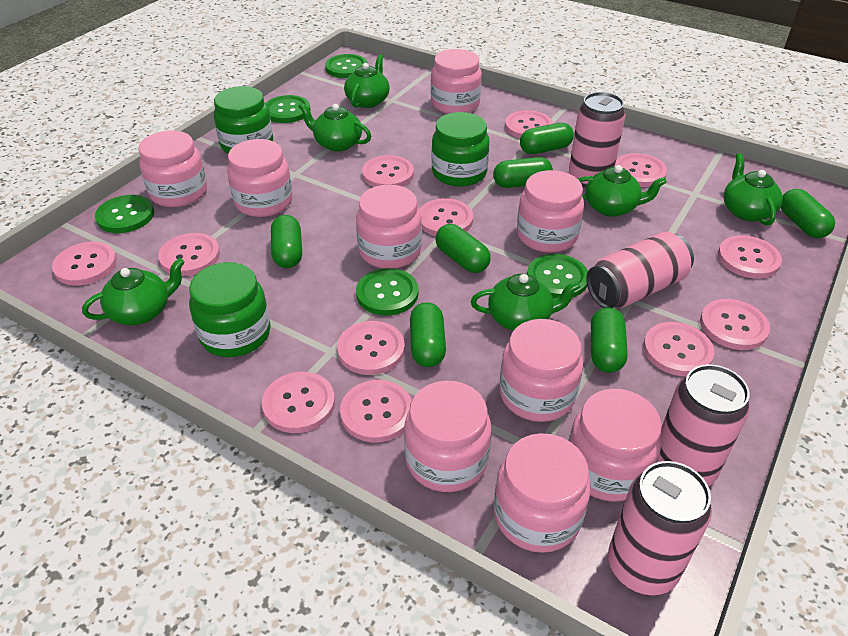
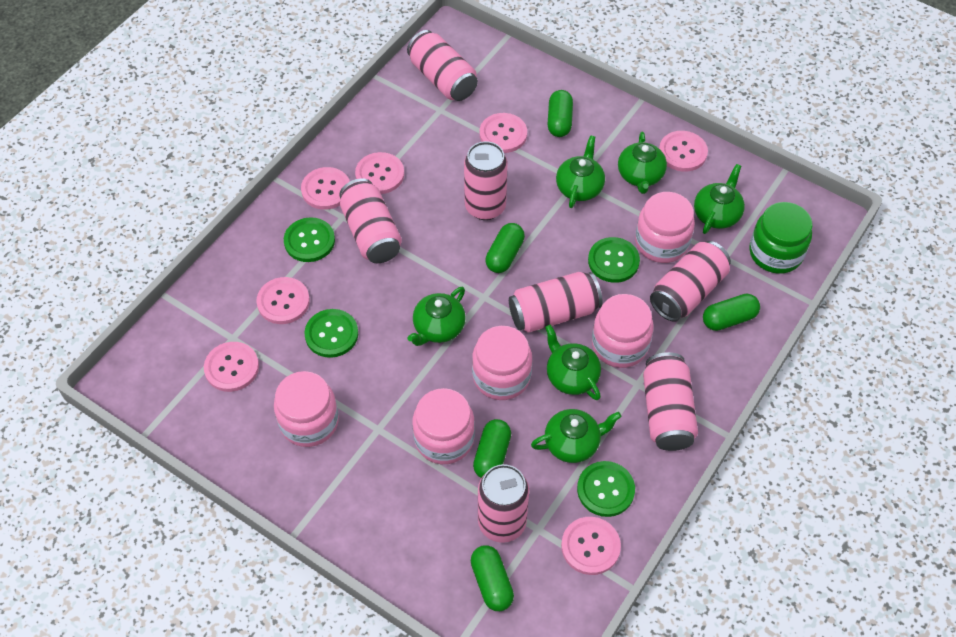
green button: [95,195,154,233] [266,95,310,123] [325,54,368,78] [356,268,419,316] [527,254,588,298] = 5 -> [284,217,335,262] [305,309,358,358] [577,461,635,517] [588,237,640,283] = 4
green capsule: [271,215,302,268] [410,302,446,367] [435,224,491,273] [493,157,553,188] [520,123,574,154] [591,308,628,373] [781,189,835,238] = 7 -> [471,545,514,611] [473,419,511,478] [485,223,525,273] [548,90,573,137] [703,294,760,331] = 5
green jar: [189,262,271,357] [214,86,273,154] [431,112,489,187] = 3 -> [749,202,813,274] = 1
pink button: [52,242,117,285] [158,233,220,276] [262,372,335,433] [337,321,405,375] [340,380,412,443] [362,155,414,187] [419,198,473,236] [505,110,553,138] [615,153,667,187] [643,322,714,376] [700,299,770,350] [718,235,782,279] = 12 -> [204,342,259,392] [256,277,310,324] [301,167,350,210] [355,152,404,194] [480,113,527,153] [561,517,621,575] [659,131,708,172] = 7
pink can: [569,92,625,188] [587,232,694,308] [608,461,712,595] [657,364,750,487] = 4 -> [339,178,402,263] [407,30,478,101] [464,141,508,220] [478,464,529,543] [509,272,603,333] [643,352,698,451] [650,241,731,322] = 7
pink jar: [139,130,207,207] [227,139,293,217] [356,185,422,269] [404,380,492,492] [431,49,482,114] [494,433,591,553] [499,319,583,422] [517,170,584,253] [568,389,662,502] = 9 -> [274,371,339,447] [412,388,475,464] [472,326,532,400] [592,294,654,368] [635,192,695,263] = 5

